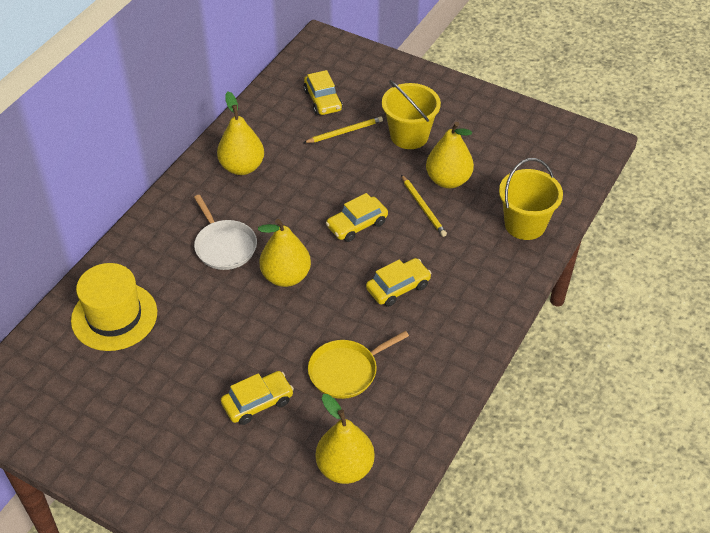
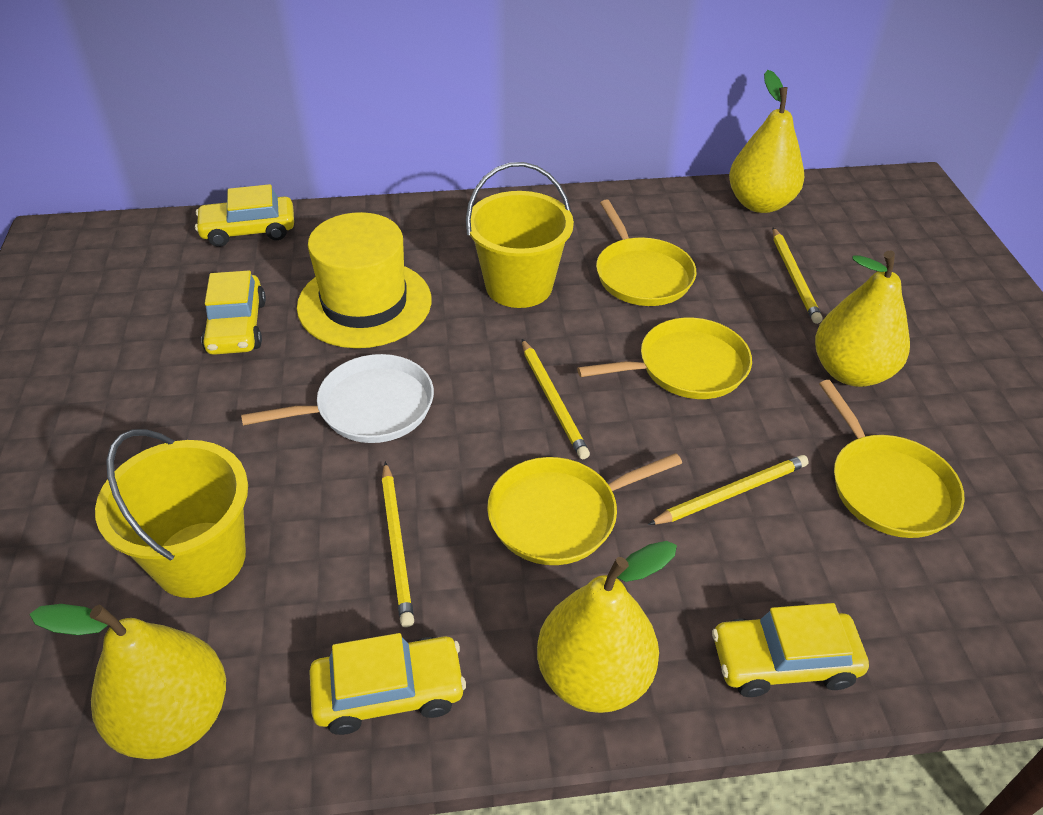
yellow pan: [308,331,409,399] = 1 -> [487,453,682,565] [577,318,752,399] [596,200,696,306] [819,380,965,538] = 4
yellow pencil: [303,116,383,143] [401,175,447,237] = 2 -> [382,462,414,627] [522,339,590,459] [648,455,809,525] [773,227,823,324] = 4

